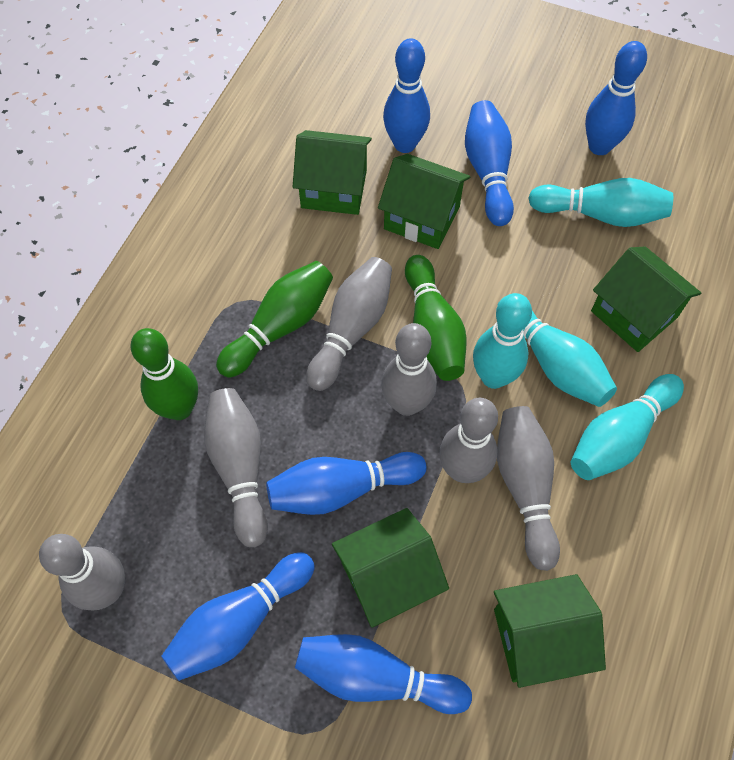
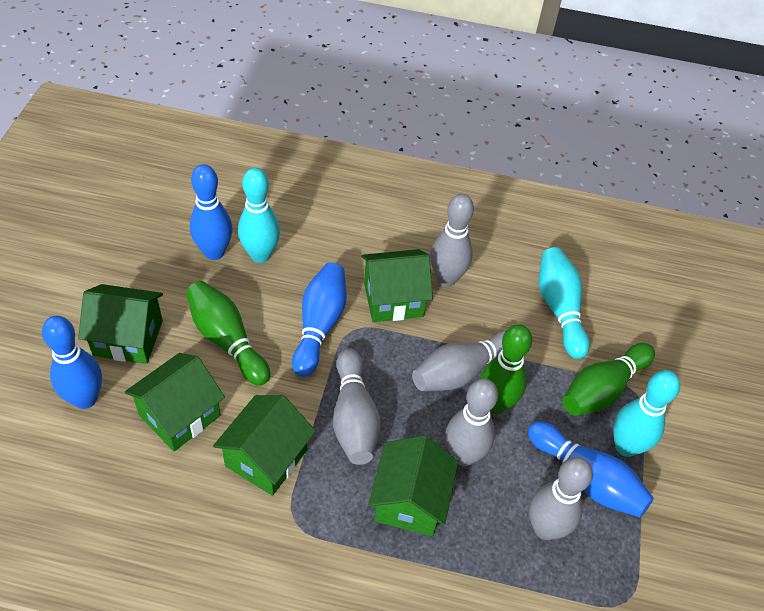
blue bowling pin: [161,552,315,681] [266,452,427,515] [295,634,472,714] [383,38,430,153] [465,100,514,226] [585,41,647,155] = 6 -> [42,316,102,409] [190,164,232,260] [292,263,347,377] [528,421,654,517] = 4
grey bowling pin: [39,534,125,610] [204,388,268,547] [306,257,392,391] [381,323,437,416] [439,398,498,483] [497,406,560,571] = 6 -> [333,348,380,465] [412,330,506,391] [430,194,474,287] [445,378,498,466] [529,457,593,540] = 5
turquoise bowling pin: [473,293,532,389] [497,297,617,407] [529,178,673,227] [571,374,684,480] = 4 -> [238,168,280,263] [539,247,590,359] [613,370,680,457] = 3

